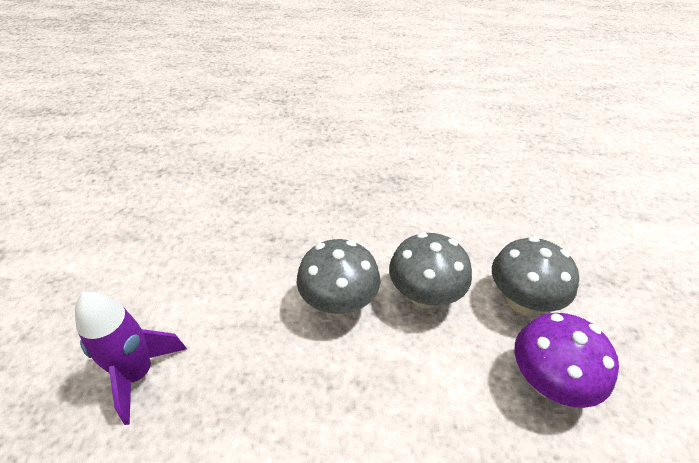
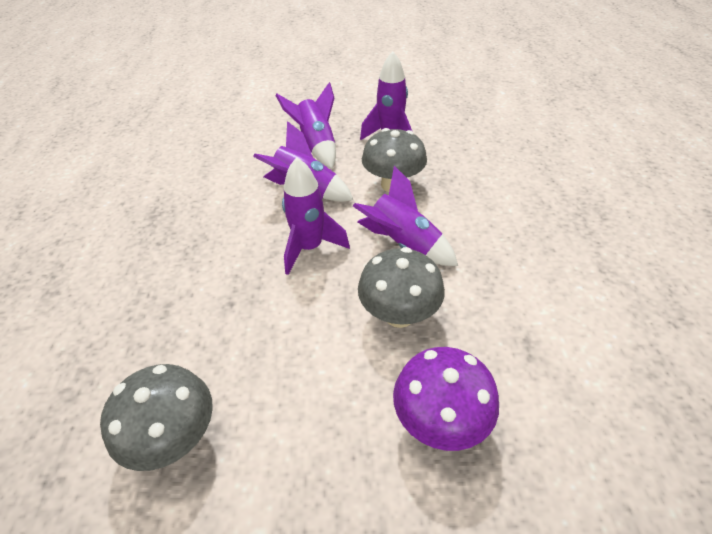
purple rocket: [75,291,187,425] = 1 -> [253,121,353,202] [275,82,336,169] [282,157,350,275] [353,166,458,266] [360,51,412,140] = 5

